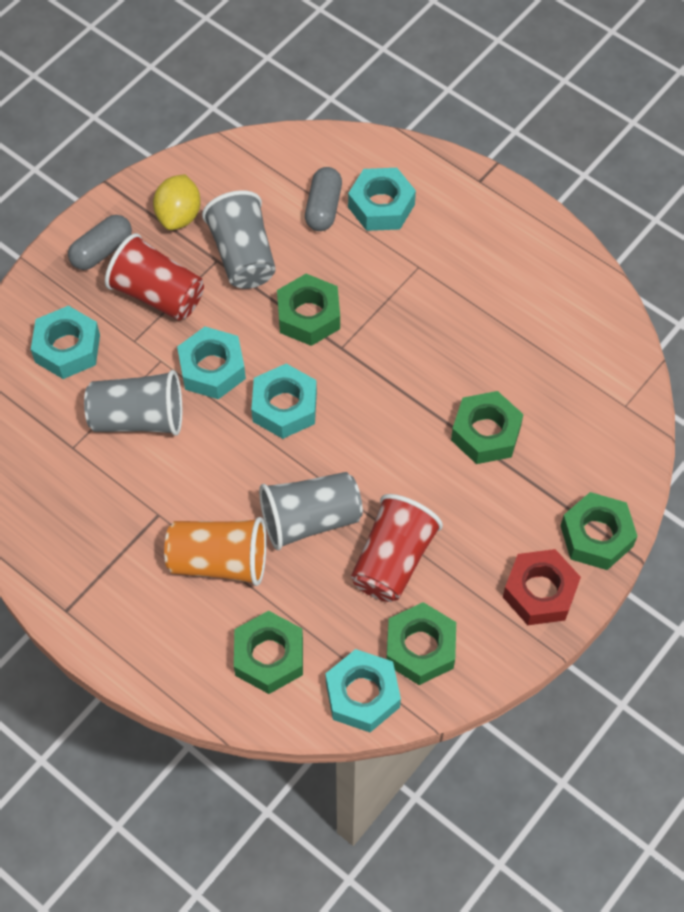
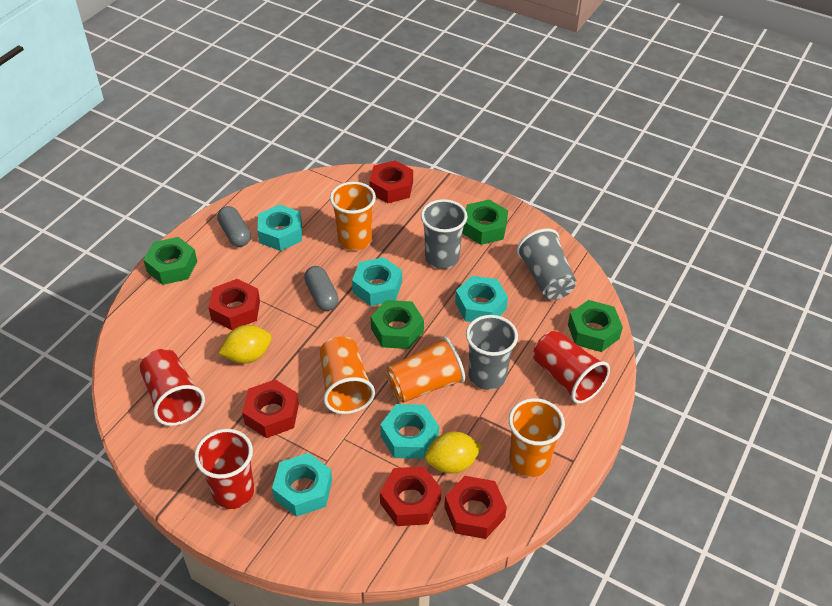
green nut: [234,611,303,694] [277,274,340,346] [386,602,456,685] [451,391,524,464] [561,492,638,570] = 5 -> [143,237,197,285] [371,300,424,349] [462,200,508,245] [568,300,623,352] = 4
orange cup: [164,517,267,586] = 1 -> [320,336,375,414] [330,182,376,250] [386,336,465,403] [509,398,565,477] = 4
red cup: [105,233,204,321] [351,494,443,602] = 2 -> [140,349,205,426] [194,429,254,509] [533,330,610,404] = 3
red nut: [503,549,581,625] = 1 -> [208,279,260,330] [242,380,299,438] [369,160,413,203] [380,466,442,526] [444,476,507,539] = 5
yellow lemon: [153,174,201,230] = 1 -> [219,325,272,364] [425,432,482,473] = 2

